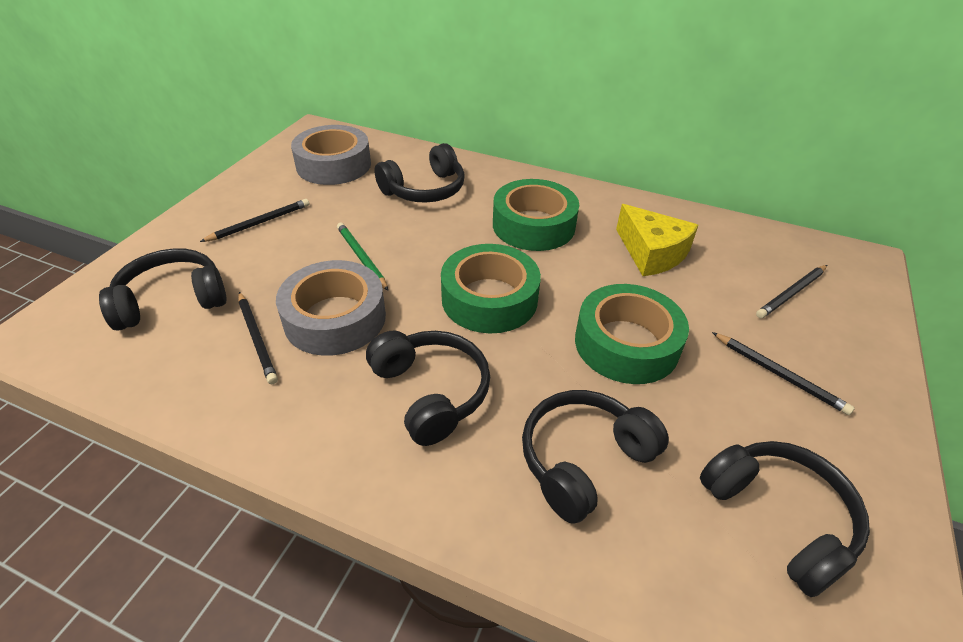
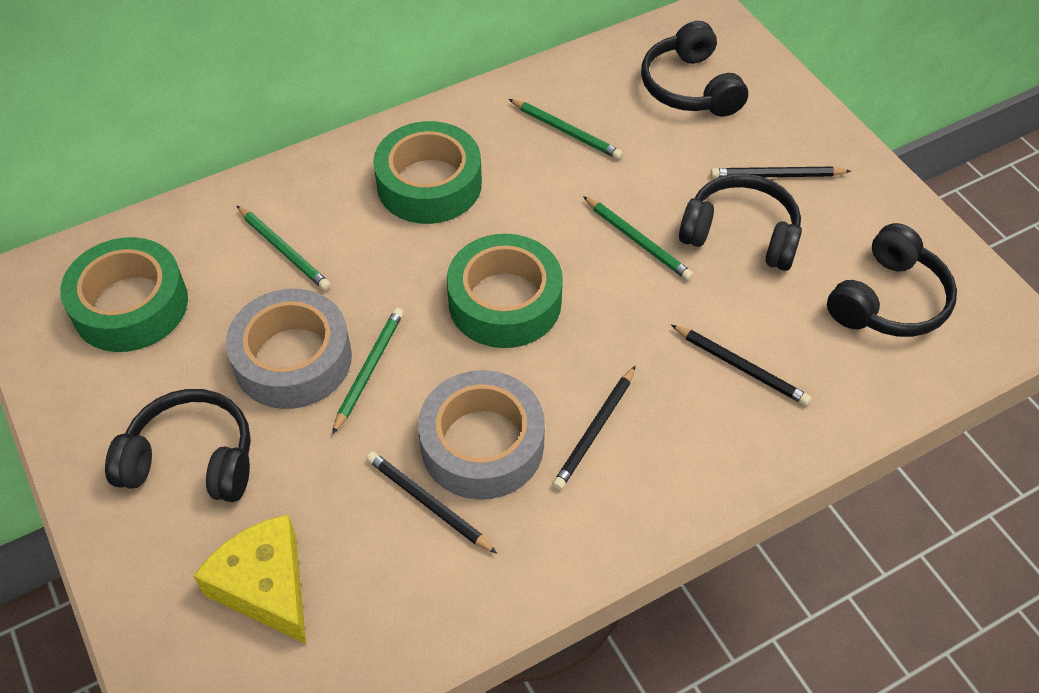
black headphones: [99,248,227,331] [366,331,490,446] [374,143,465,203] [522,390,669,524] [700,441,870,597] = 5 -> [105,389,251,502] [641,21,748,117] [679,173,802,271] [827,223,957,337] = 4
green pencil: [337,223,388,291] = 1 -> [237,206,330,290] [332,308,404,435] [509,99,623,159] [583,196,693,280] = 4

